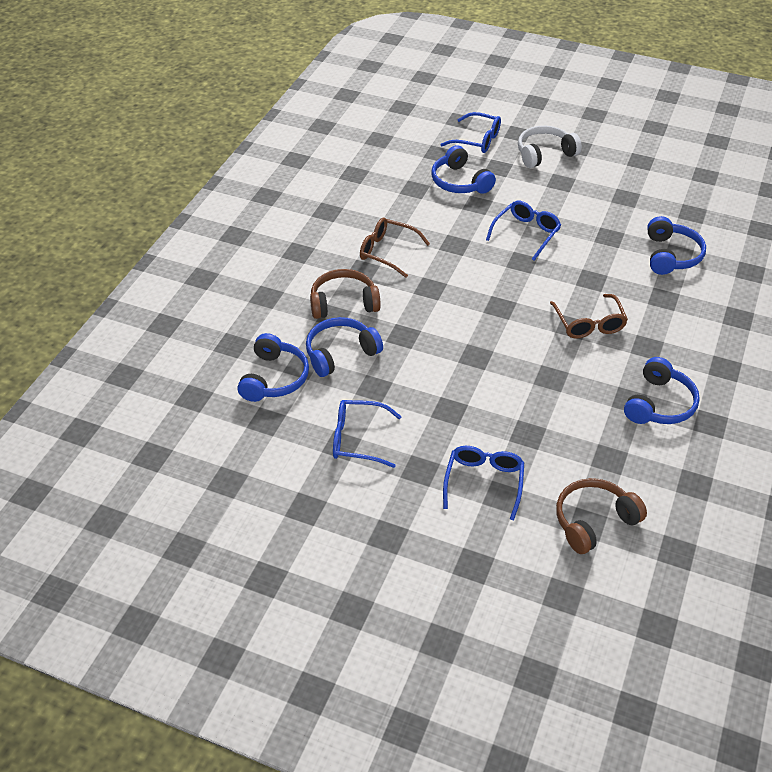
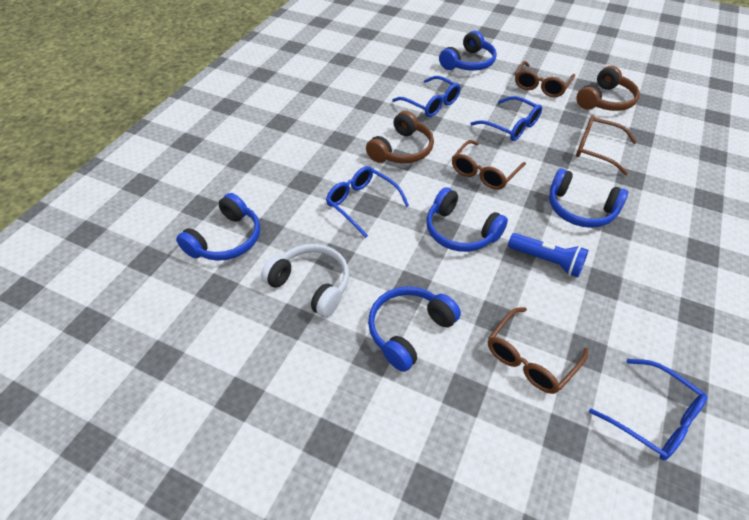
blue flashlight: none = 0 -> [508,233,589,277] = 1
brown glasses: [360,218,430,278] [550,294,628,338] = 2 -> [452,140,526,190] [488,307,588,394] [515,61,575,97] [576,116,637,175] = 4

